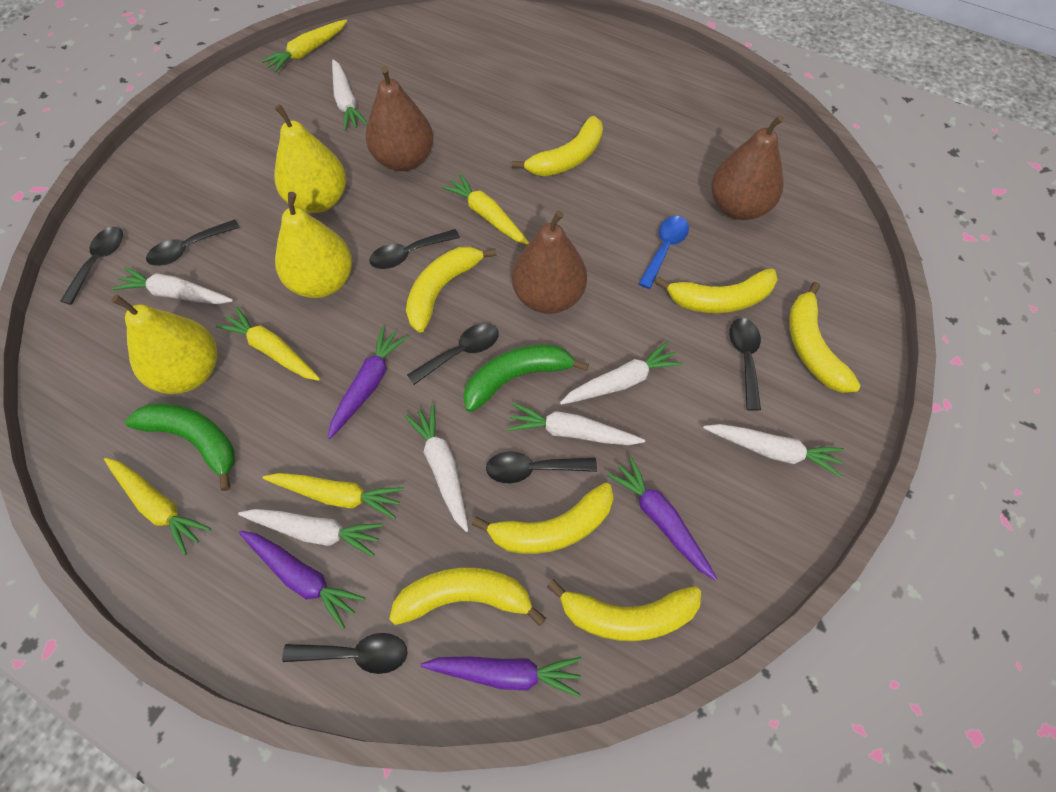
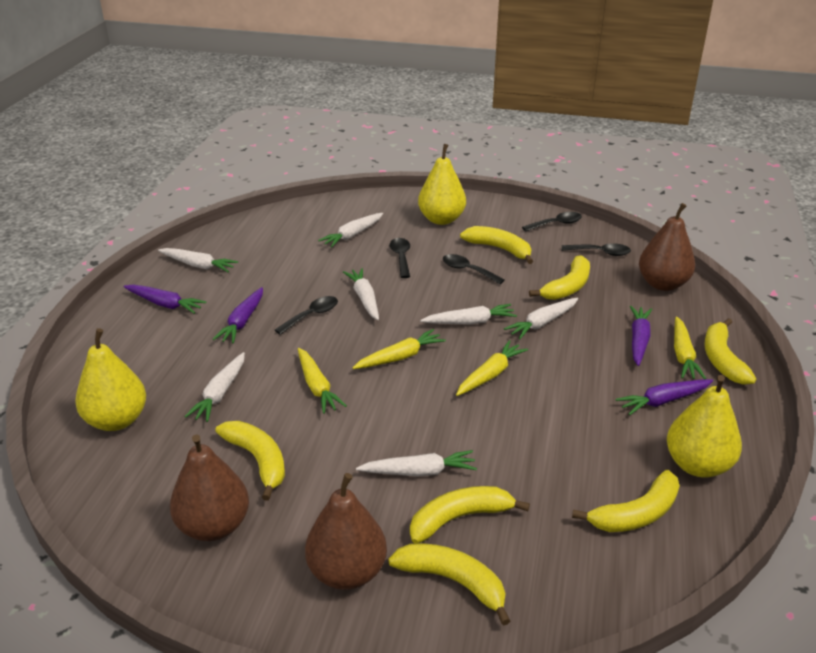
black spoon: [61,227,123,305] [146,219,240,266] [282,633,408,674] [369,229,460,269] [407,323,499,385] [486,451,597,483] [729,318,761,411] = 7 -> [275,296,338,335] [390,238,410,278] [443,254,505,284] [522,212,582,232] [562,243,631,256] = 5
blue spoon: [638,216,689,289] = 1 -> none = 0
green banana: [125,403,235,491] [463,344,589,412] = 2 -> none = 0
yellow carrot: [104,458,211,555] [216,307,320,381] [261,20,347,73] [263,473,404,519] [441,173,529,245] = 5 -> [298,348,347,414] [352,329,446,369] [456,340,528,396] [674,317,706,379] = 4

